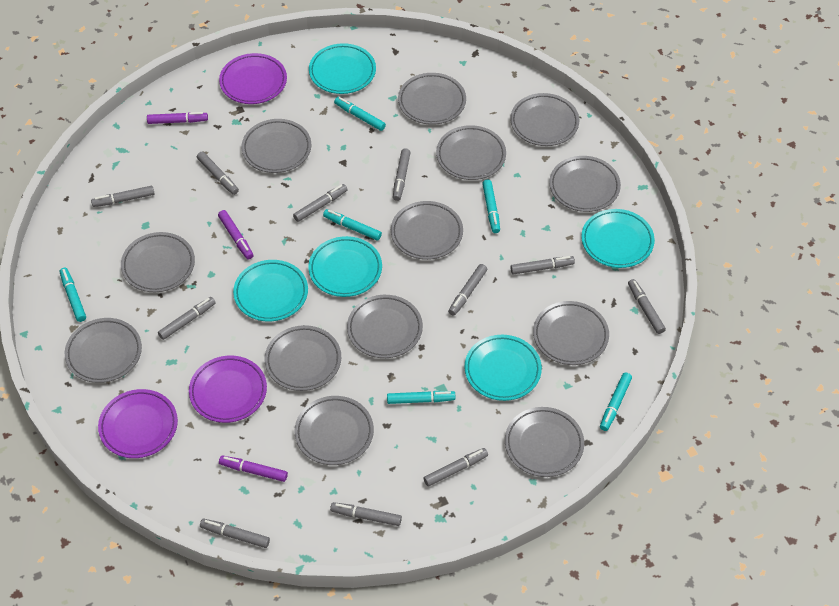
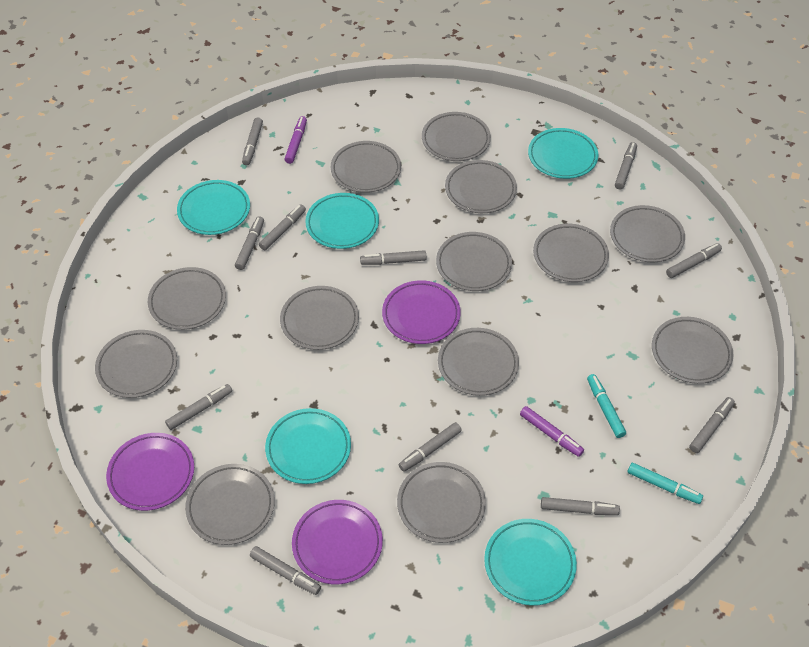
purple marker: [147,112,208,124] [218,210,254,259] [219,455,288,482] = 3 -> [284,116,307,164] [520,406,584,457] = 2
turquoise marker: [60,268,86,322] [323,209,382,240] [334,97,386,131] [387,391,455,404] [482,180,500,233] [600,373,632,431] = 6 -> [587,374,626,438] [627,463,703,504] = 2

